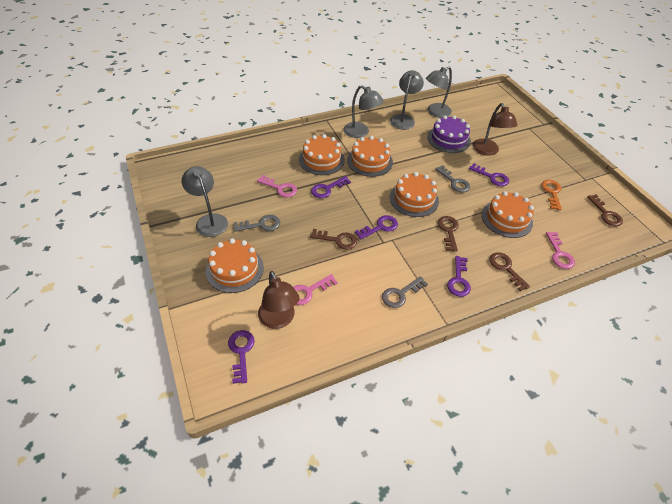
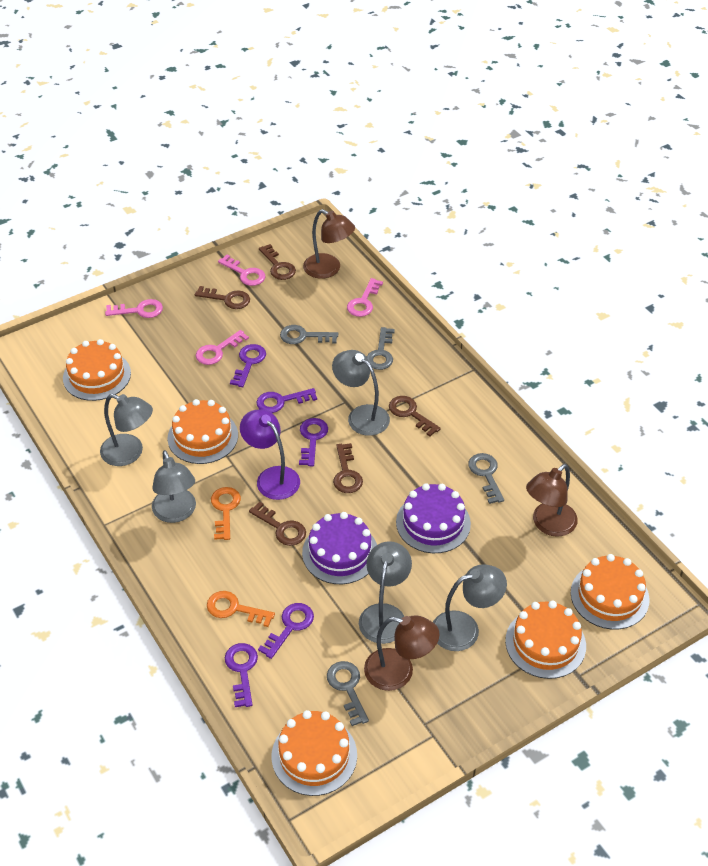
brown key: [310,229,357,250] [438,216,459,252] [489,252,530,291] [587,194,623,226] = 4 -> [195,286,250,309] [249,502,306,546] [259,244,296,280] [333,443,363,493] [389,396,441,437] = 5
brown lamp: [258,271,299,329] [473,103,517,156] = 2 -> [303,209,355,279] [364,615,439,691] [526,464,578,537] = 3
grey key: [233,215,280,232] [382,276,428,308] [435,165,470,192] = 3 -> [280,325,338,344] [327,661,369,726] [367,327,395,370] [468,453,504,504] = 4
grey lamp: [181,166,228,237] [343,85,384,138] [390,70,424,130] [426,67,452,118] = 4 -> [100,394,153,466] [152,450,196,523] [332,350,390,436] [359,541,412,644] [433,564,507,651] = 5
orange key: [542,180,562,210] = 1 -> [207,591,275,627] [211,487,241,540] = 2
pink key: [257,175,297,198] [293,274,338,305] [546,232,575,269] = 3 -> [105,299,163,318] [196,330,249,365] [218,255,266,286] [347,278,383,317] = 4
purple cake: [427,115,471,153] = 1 -> [302,512,377,584] [396,483,471,553] = 2
purple lamp: none = 0 -> [240,409,300,500] = 1

